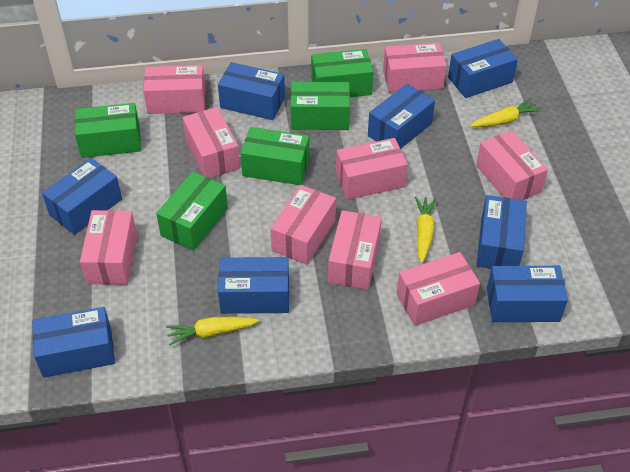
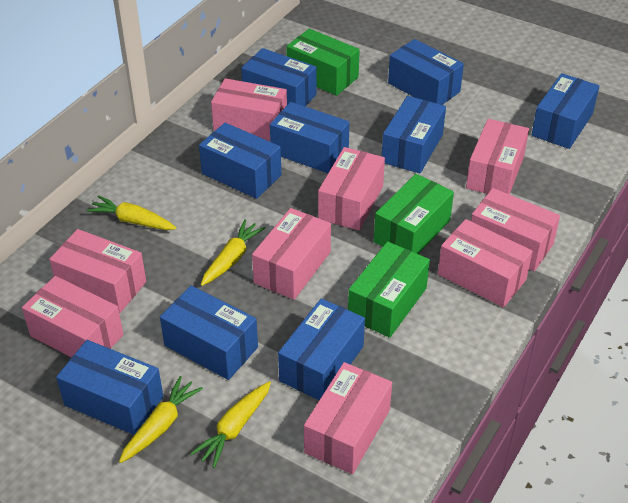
blue box: [32,307,115,378] [42,158,122,235] [218,62,285,120] [218,257,289,314] [368,84,435,149] [448,39,518,98] [476,195,527,269] [487,266,568,322] = 8 -> [56,340,163,435] [160,286,258,380] [199,123,281,199] [241,48,316,106] [270,102,350,173] [278,298,365,400] [382,96,446,174] [388,39,464,105] [531,73,599,149] = 9
green box: [75,103,141,158] [156,172,228,251] [241,127,309,185] [291,82,350,130] [311,49,373,97] = 5 -> [286,29,360,96] [348,241,430,338] [374,174,454,254] = 3
yellow carrot: [166,317,259,346] [415,197,436,263] [470,98,541,127] = 3 -> [86,195,177,230] [119,376,203,463] [190,381,271,468] [201,219,266,286] = 4

